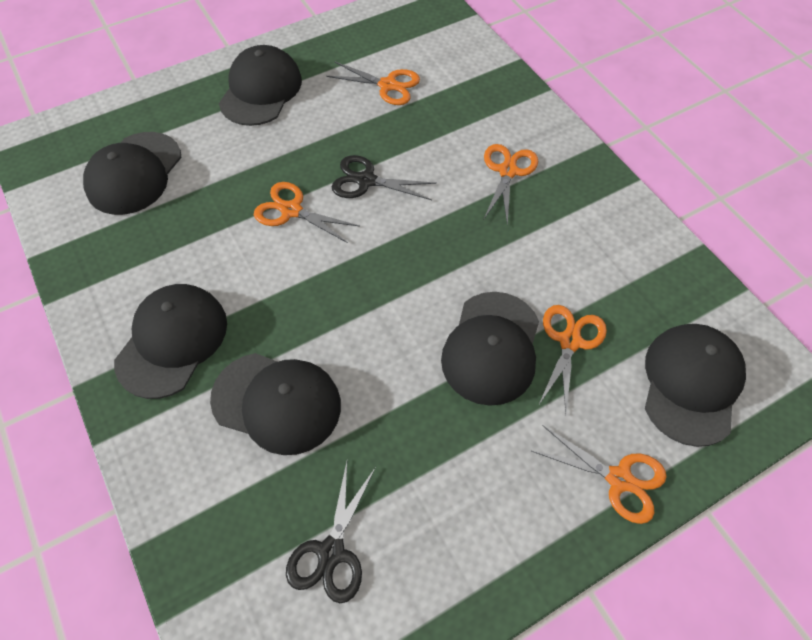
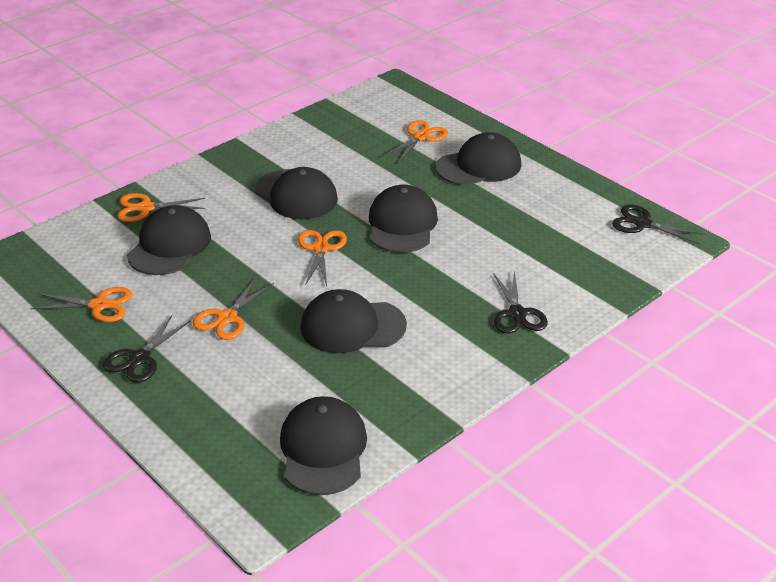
black scissors: [286,462,376,603] [332,155,437,200] = 2 -> [103,314,191,383] [493,270,548,334] [612,204,705,244] = 3

